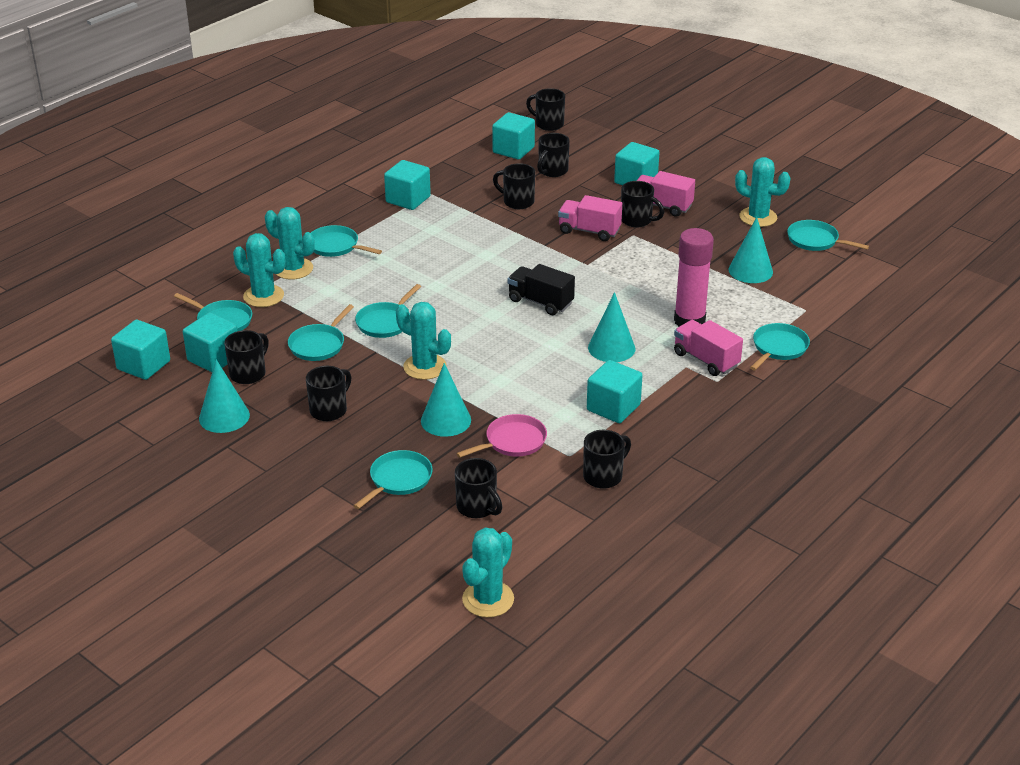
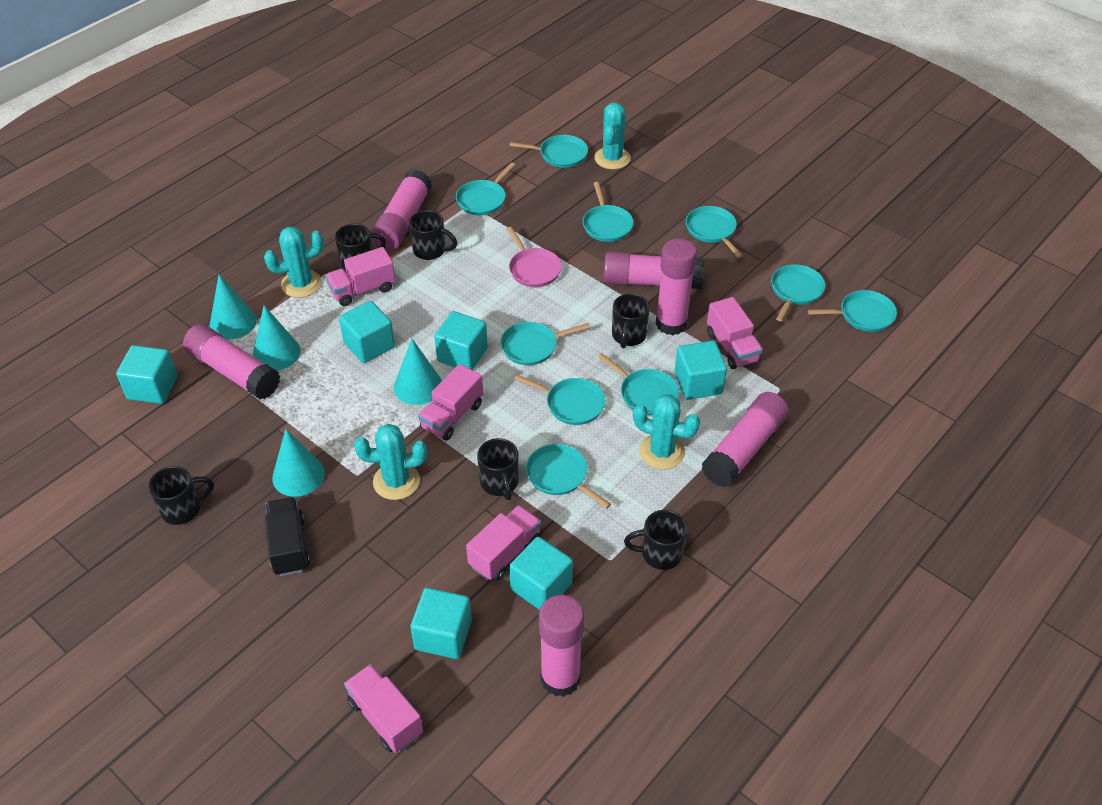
black mug: [224,330,269,384] [306,366,351,421] [455,458,502,518] [493,163,535,209] [526,88,565,131] [537,133,570,177] [583,430,631,489] [621,181,664,227] = 8 -> [148,466,214,525] [335,224,386,271] [409,210,457,260] [477,438,519,500] [612,294,650,348] [624,510,688,570] = 6
pink glue stick: [674,228,714,327] = 1 -> [183,324,280,399] [371,169,432,250] [539,595,584,697] [604,252,704,289] [656,238,697,335] [702,392,789,488] = 6
pink truck: [558,195,622,241] [636,171,695,217] [674,320,743,376] = 3 -> [326,247,395,306] [344,664,423,753] [418,364,483,441] [466,505,541,581] [707,297,763,369] = 5
turquoise cactus: [233,233,286,307] [265,207,315,280] [396,302,451,380] [462,527,514,618] [735,157,791,227] = 5 -> [264,227,324,298] [354,424,427,500] [594,102,631,169] [633,394,700,470] = 4
turquoise pan: [174,293,252,331] [288,304,354,361] [311,225,382,257] [354,450,433,509] [355,284,421,338] [750,323,810,370] [787,220,869,251] = 7 -> [456,162,515,215] [500,322,590,365] [510,135,588,168] [514,375,605,425] [526,444,611,508] [583,182,634,242] [598,353,679,415] [686,206,743,258] [771,264,825,322] [808,290,897,332] = 10

